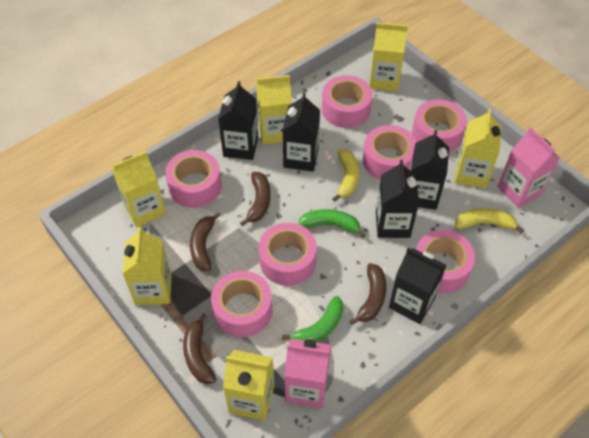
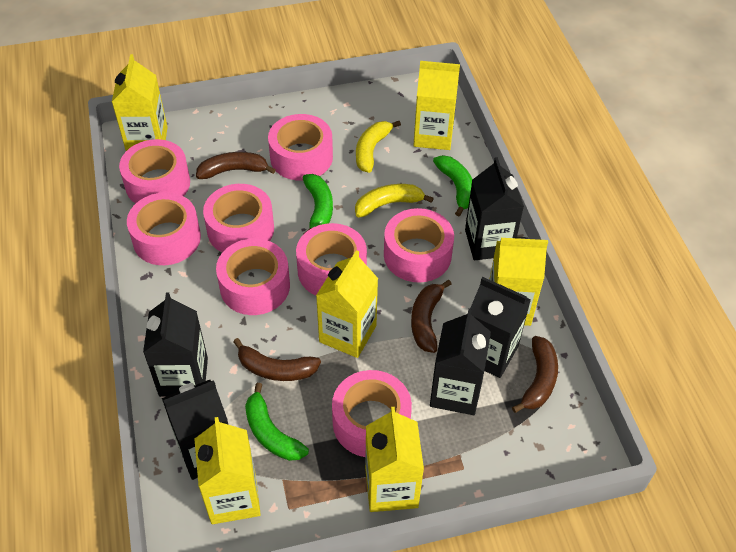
green banana: [282,296,344,342] [298,209,366,238] = 2 -> [245,383,309,461] [303,174,333,233] [433,155,473,216] = 3
pink carton: [284,339,331,408] [498,127,560,208] = 2 -> none = 0
pink tape: [165,150,222,208] [211,271,272,337] [259,223,317,286] [322,75,373,128] [363,125,417,180] [412,99,467,152] [416,230,475,293] = 7 -> [119,139,190,203] [127,192,201,265] [203,184,274,252] [216,239,290,315] [268,114,333,181] [296,223,367,295] [332,370,412,457] [384,208,454,283] = 8

